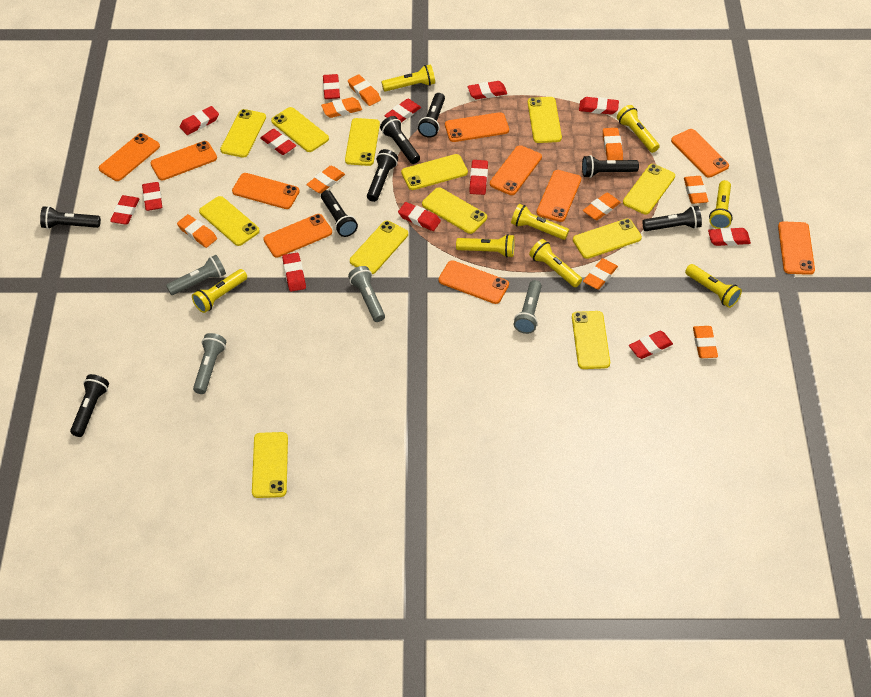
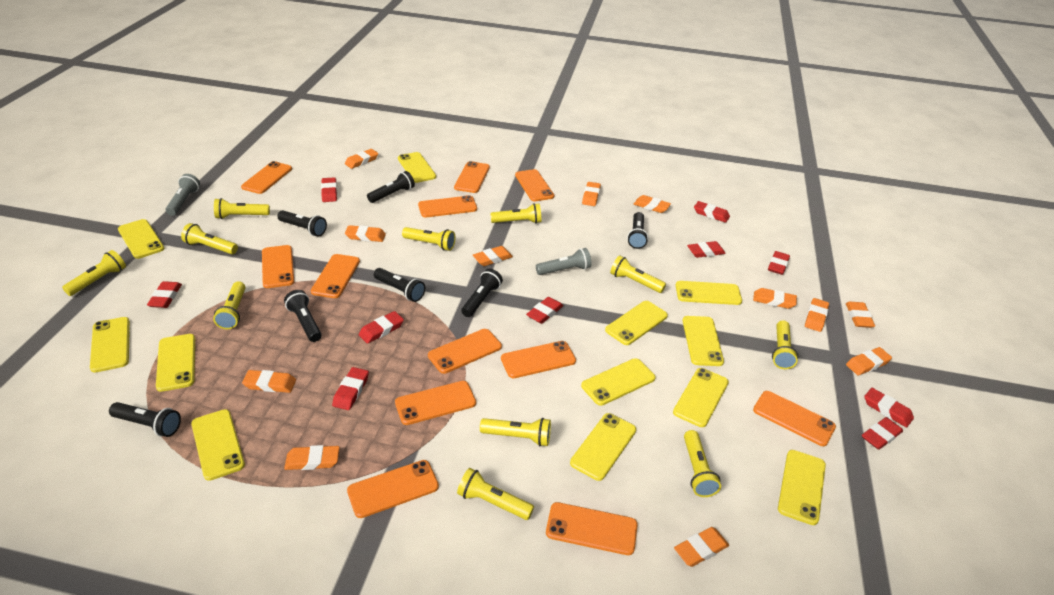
black flashlight: [40,206,101,229] [70,374,109,437] [321,190,358,237] [367,149,398,202] [380,116,420,164] [418,93,445,138] [582,155,639,178] [642,206,702,231] = 8 -> [109,402,181,437] [277,210,327,236] [284,290,322,342] [367,171,415,203] [374,268,425,302] [461,269,503,317] [627,212,648,249] = 7
grey flashlight: [166,255,226,295] [193,333,226,394] [348,266,385,322] [514,280,542,334] = 4 -> [166,174,200,216] [536,248,592,275] = 2
orange eraser: [177,214,217,248] [306,166,345,193] [321,97,362,118] [348,74,381,106] [583,193,621,220] [583,258,618,290] [603,128,623,160] [684,176,708,204] [693,326,718,358] = 9 -> [242,370,296,393] [284,445,339,470] [345,149,378,169] [345,225,386,242] [473,246,513,266] [582,182,601,206] [634,195,671,213] [674,527,729,567] [753,288,797,309] [805,298,829,332] [846,302,875,328] [846,347,892,375] = 12
orange phone: [99,133,160,181] [151,141,217,180] [232,173,300,209] [263,214,332,257] [439,260,509,304] [445,112,509,142] [490,145,542,195] [537,170,581,222] [671,129,729,178] [778,221,815,275] = 10 -> [241,161,292,194] [262,245,294,288] [311,254,360,298] [347,460,439,518] [395,381,476,425] [418,195,477,218] [428,329,502,374] [454,161,490,193] [501,341,576,378] [515,169,554,201] [546,502,638,555] [753,391,836,446] = 12
red eraser: [110,195,139,225] [142,182,162,211] [180,106,219,135] [260,129,296,155] [282,253,306,292] [323,74,340,99] [384,99,421,122] [398,202,441,231] [468,81,507,99] [469,160,488,195] [579,97,619,115] [629,331,673,359] [708,227,751,246] = 13 -> [147,281,182,308] [321,177,337,202] [332,367,369,410] [359,311,404,344] [526,297,563,324] [687,241,726,258] [694,201,730,223] [768,251,790,275] [862,417,903,450] [864,388,914,428] = 10
yellow flashlight: [192,269,247,313] [382,64,435,92] [456,234,515,258] [511,204,569,240] [529,239,582,287] [617,105,660,153] [685,264,742,308] [709,180,733,229] = 8 -> [62,250,126,296] [181,223,238,254] [213,281,246,329] [214,198,270,219] [402,227,455,251] [457,468,534,520] [480,418,551,446] [490,203,541,223] [610,256,666,293] [684,430,721,497] [772,320,798,369] = 11

